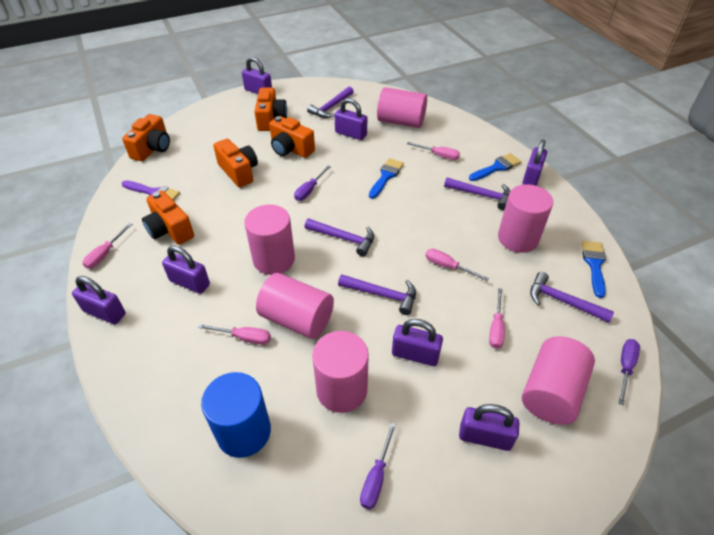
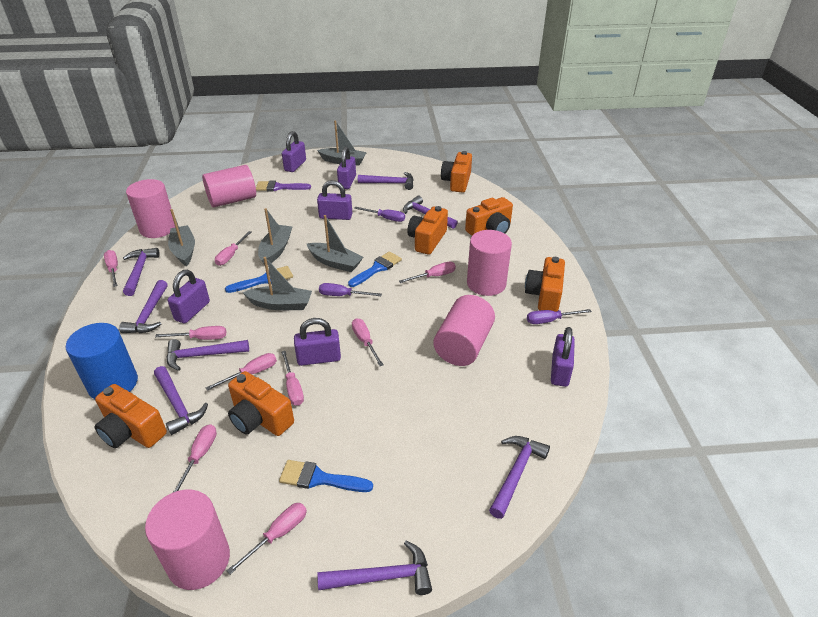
grey boat: none = 0 -> [168,209,195,266] [243,257,312,310] [258,208,292,265] [307,215,363,272] [317,120,367,165] = 5
orange camera: [122,114,170,161] [142,190,194,245] [213,139,258,187] [254,88,287,131] [269,116,315,158] = 5 -> [94,384,167,448] [228,371,294,436] [407,206,448,255] [441,151,472,193] [465,197,513,236] [525,257,565,312] = 6
pink cylinder: [244,205,295,275] [256,273,334,339] [312,331,369,413] [377,87,427,128] [498,184,553,253] [522,336,595,425] = 6 -> [126,179,175,238] [145,490,230,590] [202,165,256,207] [434,295,495,366] [467,230,512,296] = 5
pink screwdriver: [83,223,132,269] [198,324,271,345] [407,142,460,160] [425,249,489,281] [489,288,505,349] = 5 -> [104,250,118,287] [155,326,226,340] [172,424,217,493] [206,353,277,391] [215,231,251,266] [227,503,307,575] [281,351,304,406] [352,318,384,366] [399,262,456,283] = 9
purple hammer: [305,219,374,256] [307,86,354,118] [338,274,416,315] [444,178,510,210] [530,272,614,323] = 5 -> [119,280,168,333] [123,248,160,296] [154,366,208,435] [167,339,249,371] [317,541,432,595] [358,172,414,190] [403,196,458,229] [489,436,550,519] = 8
purple padlock: [72,276,126,324] [162,245,210,294] [242,57,272,94] [335,98,367,140] [392,319,443,366] [459,404,519,451] [523,140,547,186] = 7 -> [168,270,210,323] [282,131,306,172] [294,318,341,366] [317,180,352,220] [337,147,356,189] [551,327,575,387] = 6

